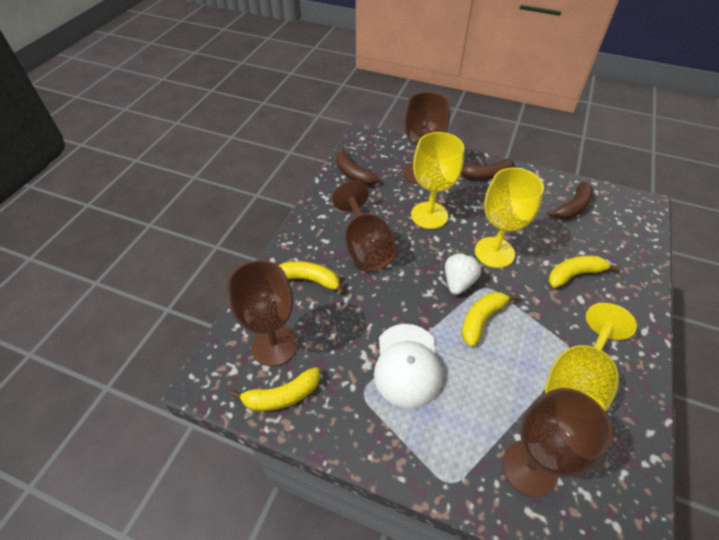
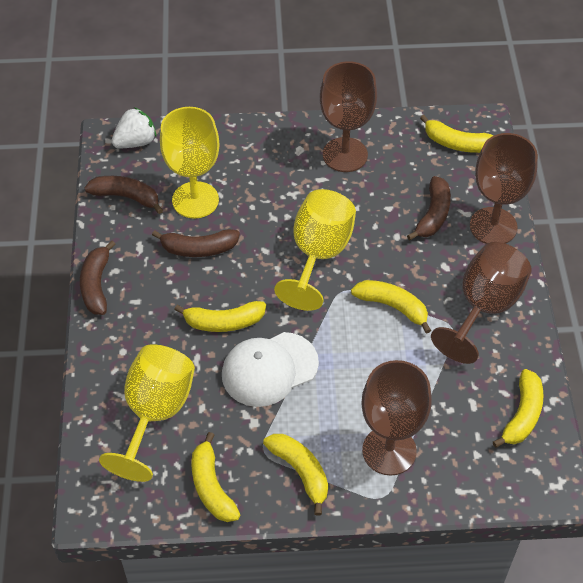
brown banana: [336,148,379,185] [461,159,515,180] [547,182,593,219] = 3 -> [80,240,116,315] [84,176,163,214] [152,229,240,257] [407,176,451,241] = 4
yellow banana: [231,367,320,411] [278,261,345,295] [462,292,518,347] [548,255,619,288] = 4 -> [174,301,266,332] [191,432,240,522] [263,434,328,516] [351,280,431,334] [420,115,493,153] [493,369,544,448] = 6

